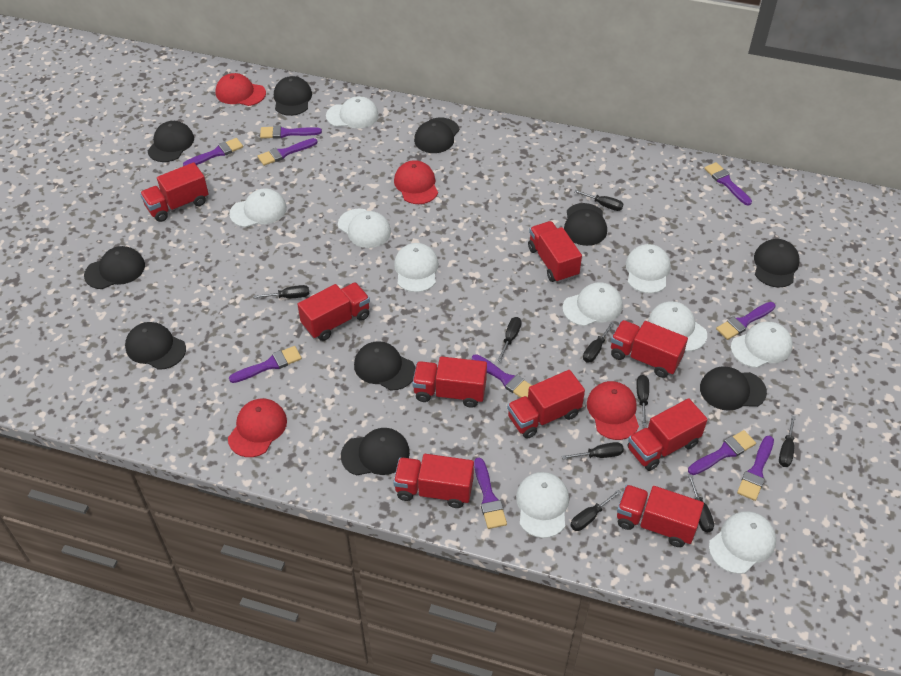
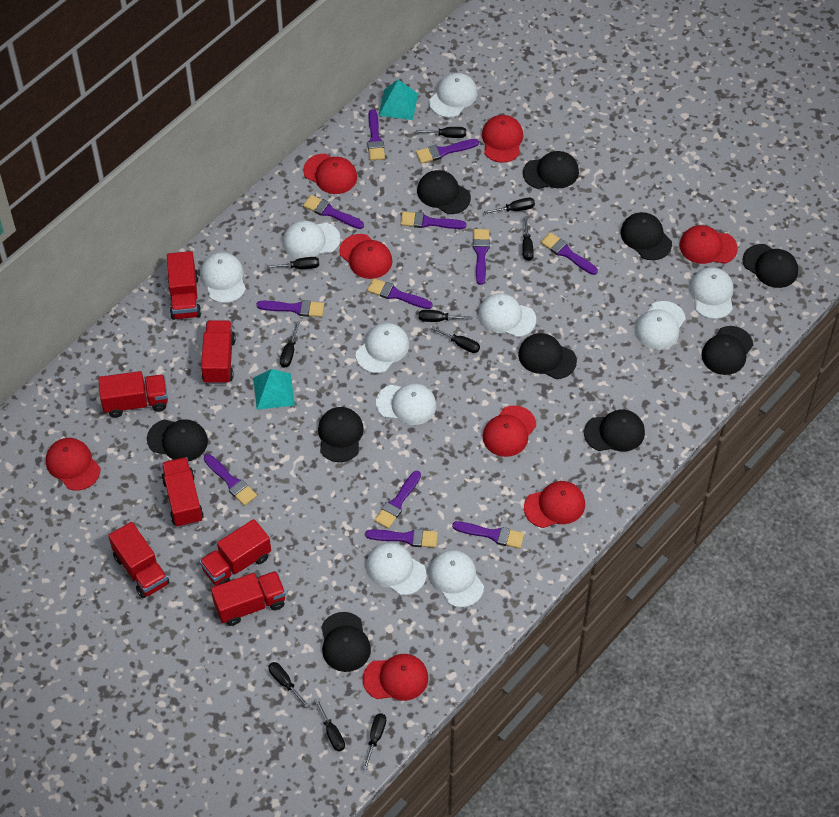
black screwdriver: [254,285,309,298] [497,317,522,362] [562,442,624,459] [570,490,621,531] [574,190,623,211] [583,322,615,363] [636,375,649,426] [688,474,714,532] [779,416,796,467] = 9 -> [267,257,319,269] [268,662,309,708] [280,322,300,368] [314,699,345,752] [363,713,386,770] [416,127,466,138] [419,310,472,322] [431,326,480,353] [484,198,535,214] [522,217,534,261] = 10
purple brush: [183,138,243,166] [229,346,302,383] [258,138,317,166] [260,126,322,139] [472,354,532,398] [474,458,507,529] [688,430,756,475] [704,162,752,206] [716,302,776,340] [737,436,774,501] = 10 -> [204,454,257,506] [256,300,324,317] [303,195,364,229] [365,529,438,548] [367,278,433,309] [368,109,385,160] [374,471,421,529] [400,212,467,229] [416,139,479,164] [452,521,524,549] [473,229,490,285] [540,232,598,275] = 12
red cap: [215,73,266,106] [228,399,287,457] [394,160,438,204] [587,381,639,440] = 4 -> [46,438,100,490] [303,154,357,194] [339,234,392,279] [363,654,428,701] [482,115,523,163] [483,405,536,457] [524,481,585,528] [679,225,738,264] = 8
red truck: [140,162,209,222] [298,282,370,341] [393,454,474,508] [412,356,487,408] [507,370,585,439] [528,221,582,283] [611,320,688,378] [617,485,704,547] [628,398,708,471] = 9 -> [98,371,168,418] [108,522,169,598] [161,457,204,527] [167,251,201,320] [199,519,271,586] [201,320,236,384] [211,571,286,626] = 7
turquoise pyramid: none = 0 -> [253,369,295,410] [379,80,418,120] = 2

